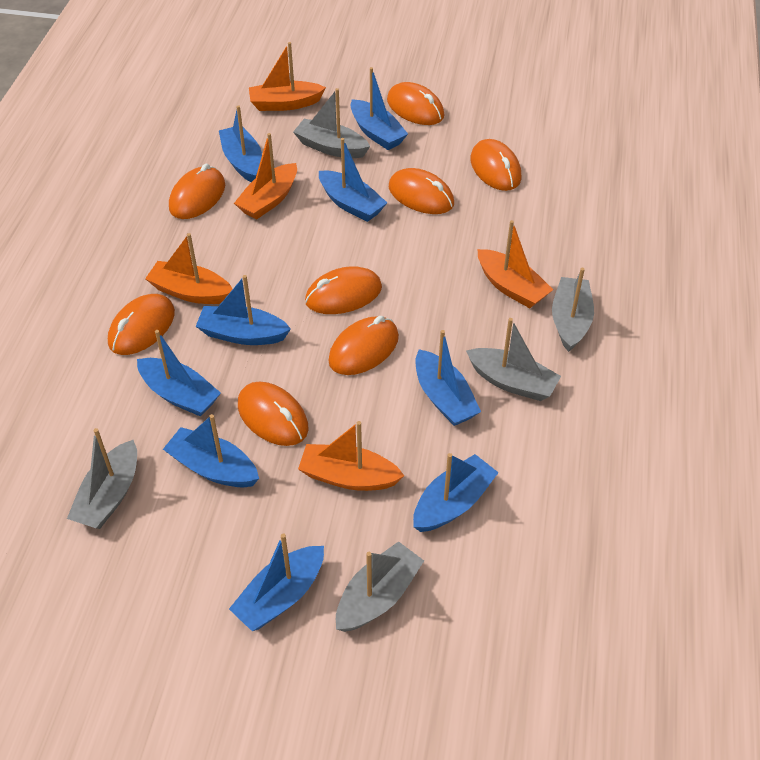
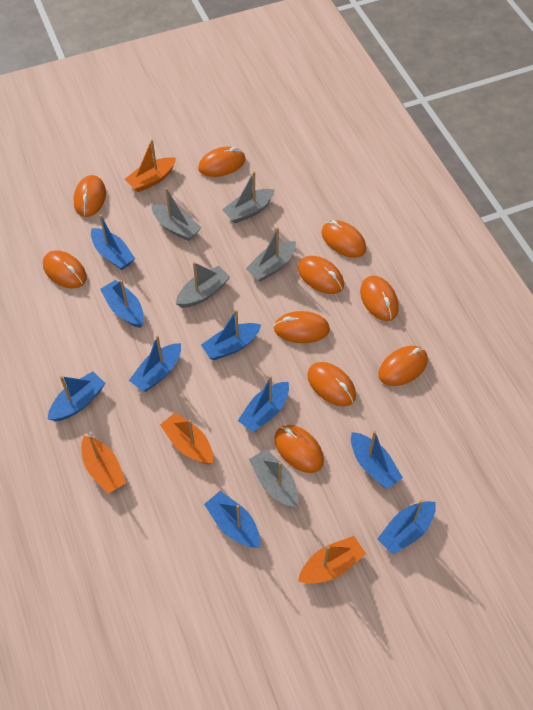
orange boat: [145,233,233,304] [234,133,297,220] [249,42,326,111] [298,421,404,491] [477,220,553,308] = 5 -> [81,435,126,494] [125,139,176,192] [160,412,213,465] [298,536,366,584] = 4
orange mouse: [108,294,175,355] [169,163,225,219] [238,382,309,446] [305,266,382,314] [328,316,399,375] [387,82,444,125] [389,168,454,214] [471,139,522,191] = 8 -> [43,250,87,288] [73,175,106,217] [198,147,246,177] [274,311,330,343] [274,425,324,473] [298,256,344,294] [307,362,356,407] [322,220,366,258] [360,276,398,321] [378,346,428,386] = 10

